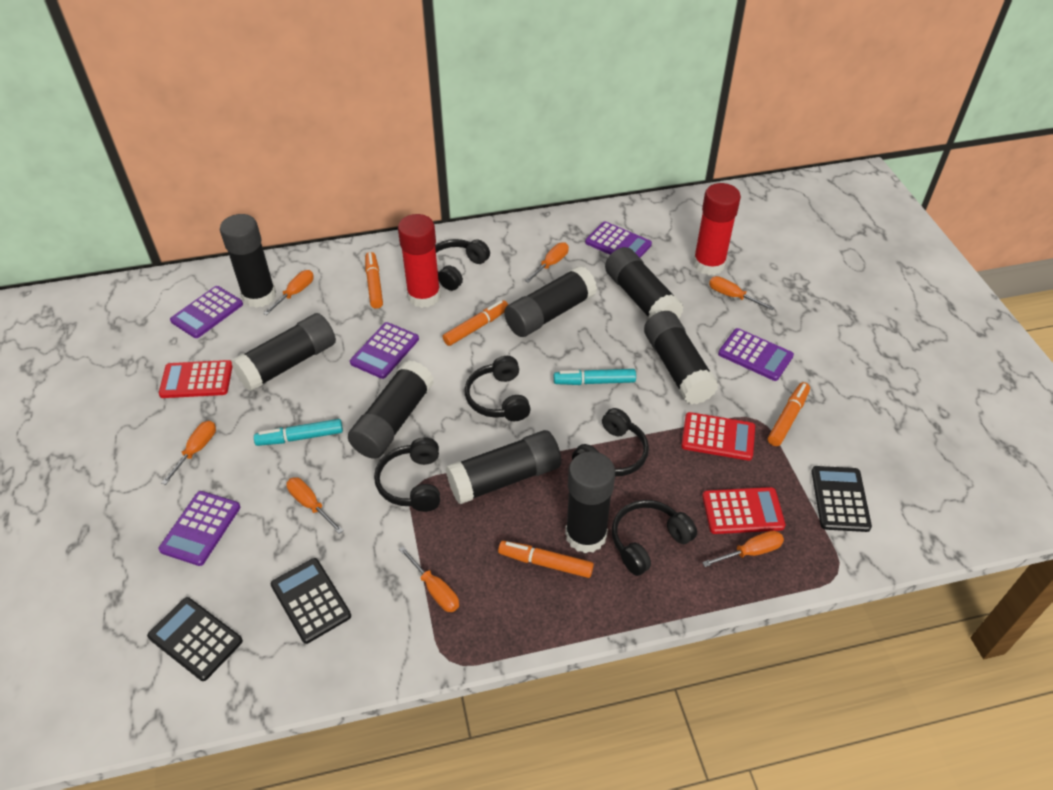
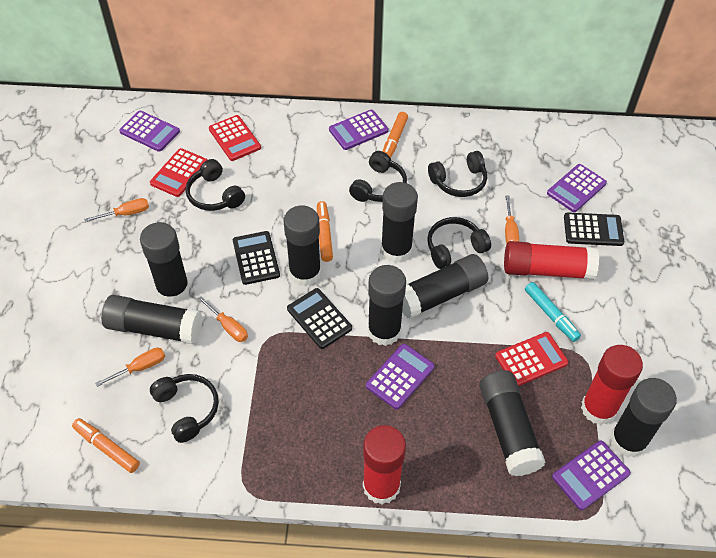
orange marker: [365,252,383,309] [443,300,508,346] [498,541,594,578] [768,382,810,446] = 4 -> [72,418,140,473] [317,201,333,262] [383,112,408,158] = 3
orange screwdriver: [162,421,216,485] [263,270,314,315] [287,477,343,534] [399,546,459,612] [525,242,569,283] [702,531,784,567] [709,276,774,310] = 7 -> [84,198,149,222] [95,348,165,387] [198,296,248,342] [505,195,519,244] = 4
red glue stick: [398,214,441,308] [693,183,741,275] = 2 -> [363,425,406,505] [504,241,599,280] [581,345,643,425] = 3
turquoise marker: [254,419,343,446] [554,369,636,385] = 2 -> [525,282,581,342] = 1

